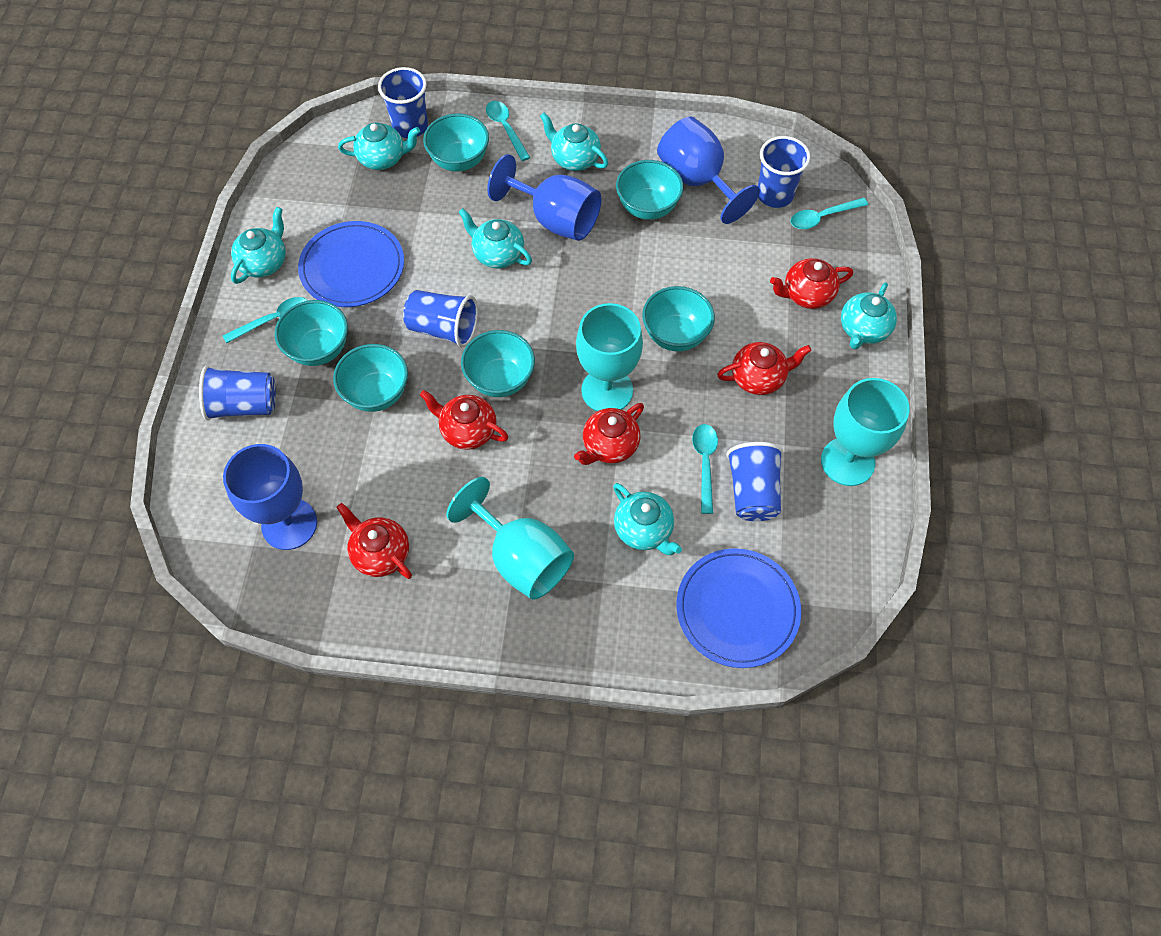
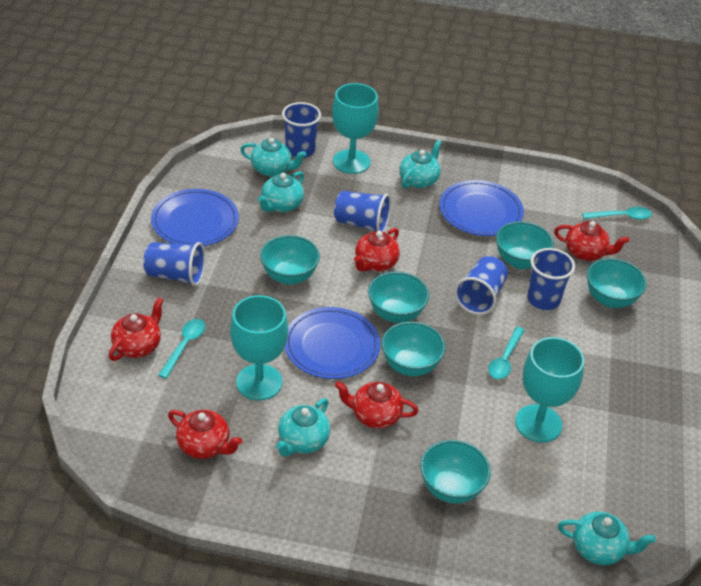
blue goblet: [223,444,317,550] [487,154,601,241] [657,117,760,224] = 3 -> none = 0
blue plate: [298,221,404,307] [676,548,801,668] = 2 -> [151,189,239,246] [285,307,380,379] [440,180,524,236] = 3
turquoise spoon: [223,297,308,344] [486,101,530,161] [692,424,718,514] [790,198,868,229] = 4 -> [158,319,205,379] [488,327,525,379] [582,207,652,220] = 3
turquoise teapot: [231,207,286,284] [338,123,420,170] [458,208,532,268] [540,112,608,171] [613,483,682,555] [841,283,897,349] = 6 -> [240,138,306,176] [258,171,304,212] [276,398,330,456] [399,140,442,189] [558,512,656,565] = 5

